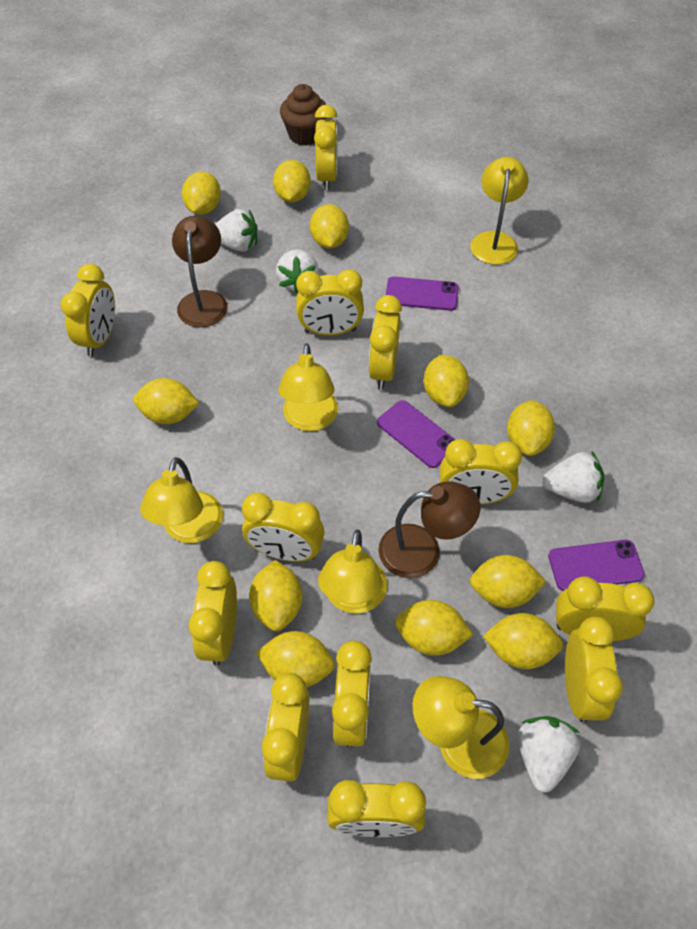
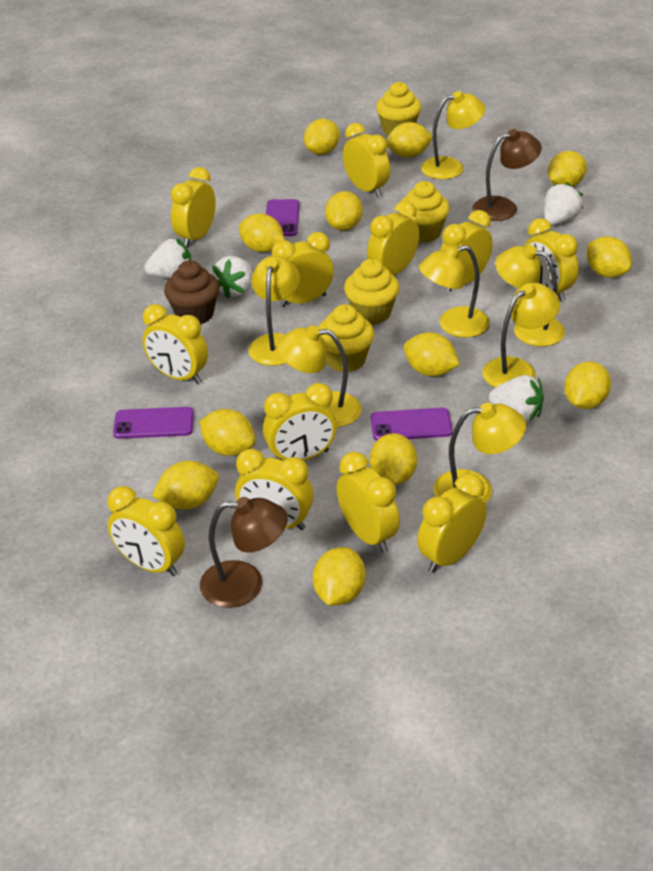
yellow cupcake: none = 0 -> [318,304,374,372] [344,259,400,325] [376,82,421,136] [399,181,450,243] = 4
yellow lamp: [140,457,223,543] [278,343,338,431] [318,530,387,614] [413,676,509,779] [470,157,528,265] = 5 -> [248,256,300,366] [277,325,362,427] [419,245,490,337] [421,91,486,179] [433,403,526,504] [482,283,560,388] [495,245,565,347] = 7
yellow lemon: [133,378,199,424] [182,172,221,214] [249,560,303,631] [256,631,335,687] [273,160,311,202] [310,204,349,248] [395,600,473,656] [423,355,469,407] [470,555,546,608] [483,613,563,669] [507,400,555,456] = 11 -> [152,461,219,510] [200,409,255,456] [239,213,285,252] [304,119,340,155] [313,547,366,605] [325,191,363,231] [370,433,417,485] [386,122,432,157] [404,332,460,376] [548,151,587,187] [564,362,611,409] [587,236,632,278] = 12

